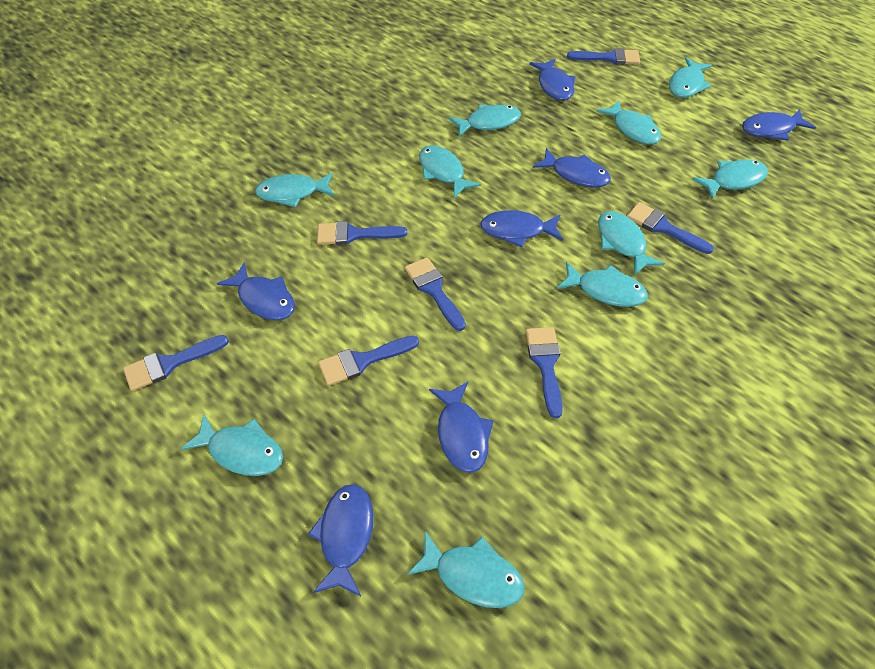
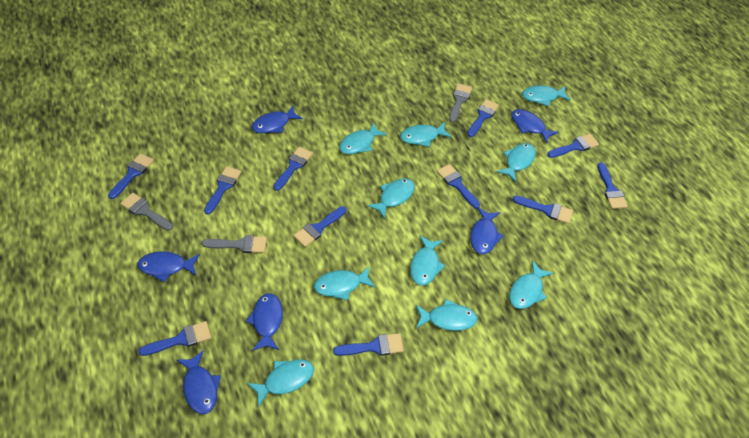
blue brush: [123,335,229,391] [317,221,407,245] [318,336,419,386] [405,257,466,331] [526,327,563,418] [567,48,640,65] [627,202,714,254] = 7 -> [108,153,154,199] [138,321,211,356] [204,166,241,215] [273,147,313,191] [293,206,347,247] [333,333,404,356] [437,164,480,209] [467,99,499,137] [513,196,573,224] [547,134,599,158] [597,162,628,209] = 11
blue fish: [217,262,295,321] [308,484,373,596] [429,381,494,473] [480,210,563,247] [529,58,576,101] [533,148,611,187] [742,109,816,141] = 7 -> [137,251,200,282] [177,351,221,414] [246,293,283,351] [252,106,303,133] [470,207,504,254] [511,109,559,144] = 6
grey brush: none = 0 -> [120,193,173,230] [202,235,267,253] [449,83,472,123] = 3

